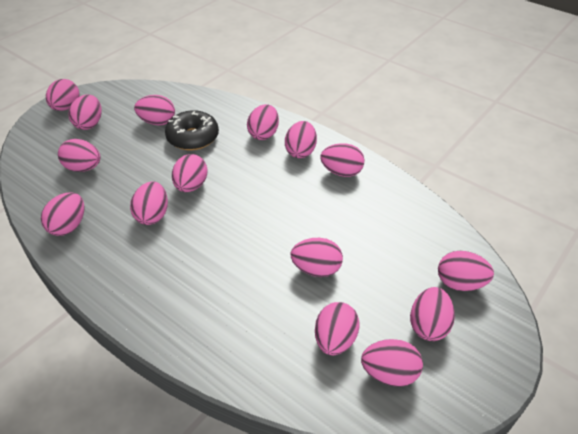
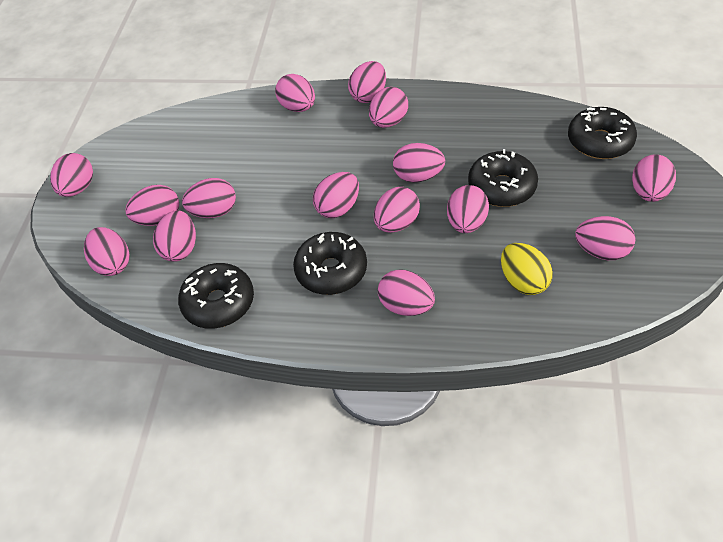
black donut: [165,110,219,150] = 1 -> [178,263,254,329] [293,232,367,295] [468,149,538,207] [568,107,637,159] = 4
yellow egg: none = 0 -> [501,243,553,295] = 1

